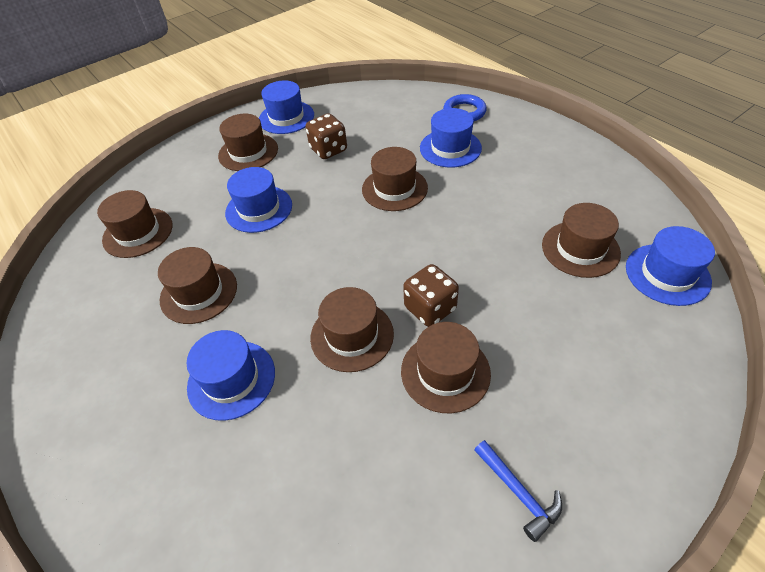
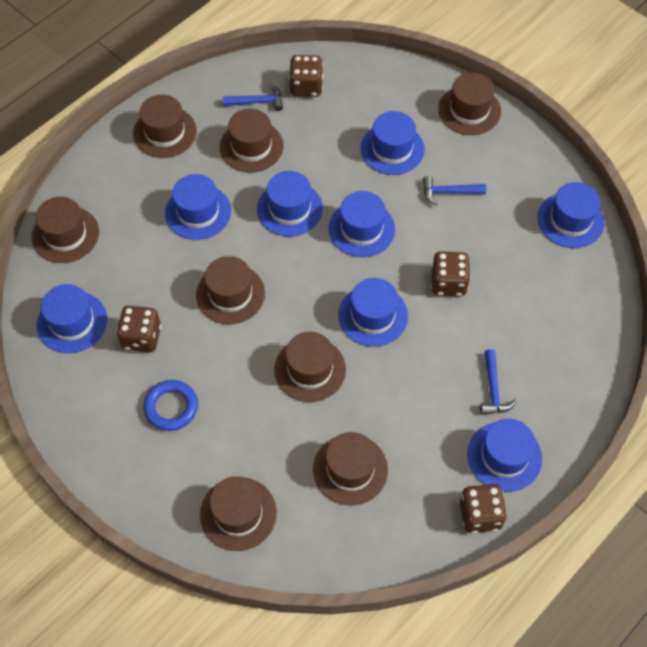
blue hammer: [474,440,562,542] = 1 -> [223,84,283,111] [423,176,486,206] [480,349,517,414] = 3
blue hat: [186,330,275,421] [225,167,292,233] [259,80,314,134] [420,108,482,168] [626,226,715,306] = 5 -> [37,284,107,353] [165,174,231,240] [257,171,323,236] [329,191,395,257] [338,278,408,347] [360,111,424,175] [467,419,542,492] [538,182,604,248] = 8
brown dice: [305,113,347,159] [403,264,459,327] = 2 -> [117,306,161,352] [289,55,323,97] [431,251,471,296] [460,484,507,533] = 4
brown hat: [97,190,172,258] [158,247,237,324] [218,113,278,171] [310,287,394,372] [362,147,428,211] [401,322,491,413] [542,203,621,278] = 7 -> [32,197,99,263] [133,95,197,158] [196,256,265,324] [200,476,277,551] [220,109,284,172] [274,332,346,402] [313,432,388,506] [438,72,501,135] = 8

